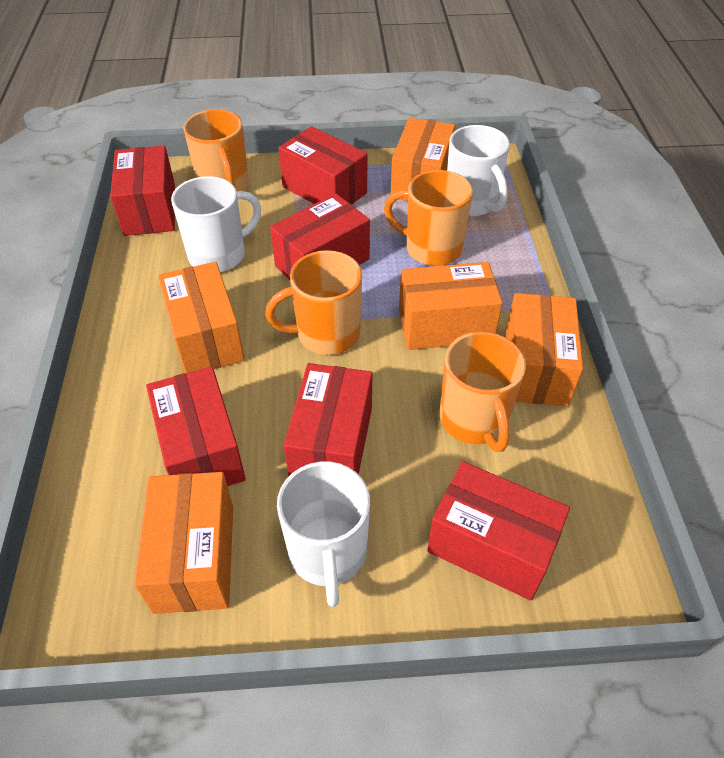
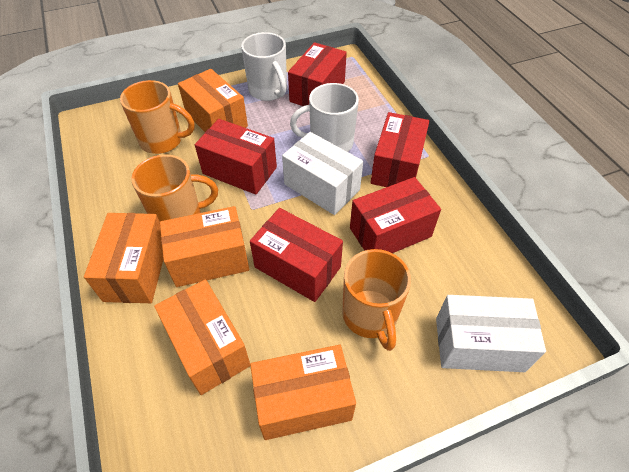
orange mug: [183,109,249,191] [265,250,362,355] [384,170,473,266] [440,332,526,452] = 4 -> [120,80,195,154] [131,154,218,221] [342,249,411,351] = 3
red box: [110,146,175,236] [146,367,246,486] [270,194,370,280] [279,126,367,204] [284,363,373,477] [427,461,570,600] = 6 -> [195,119,277,195] [250,208,343,302] [288,42,347,106] [350,177,441,253] [371,112,429,187] = 5
white box: none = 0 -> [282,132,363,215] [436,295,546,372] = 2
white mug: [171,176,261,272] [277,461,370,607] [447,125,510,216] = 3 -> [241,32,287,101] [290,83,359,152] = 2

